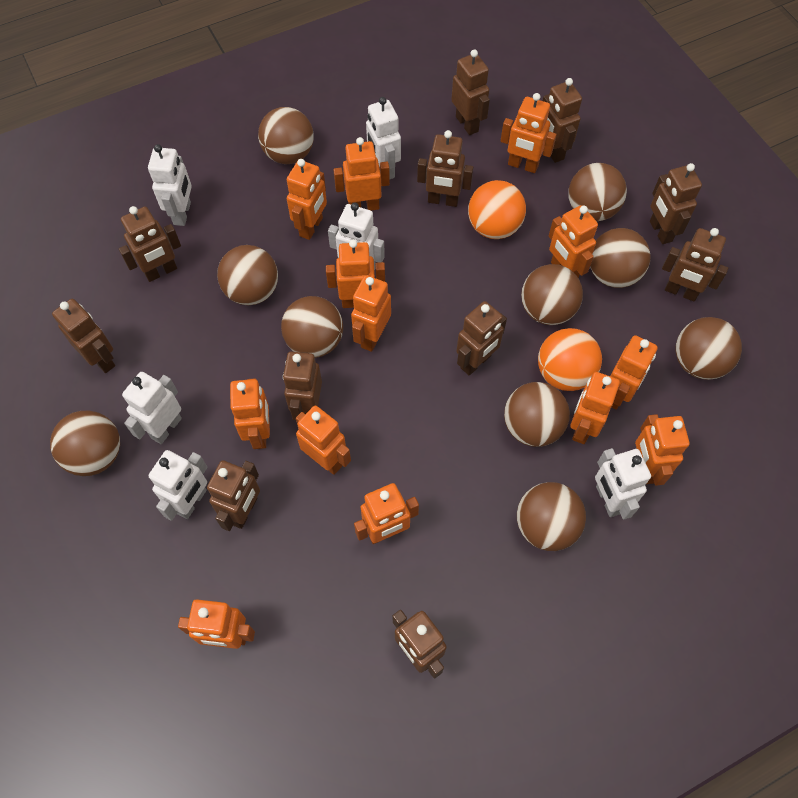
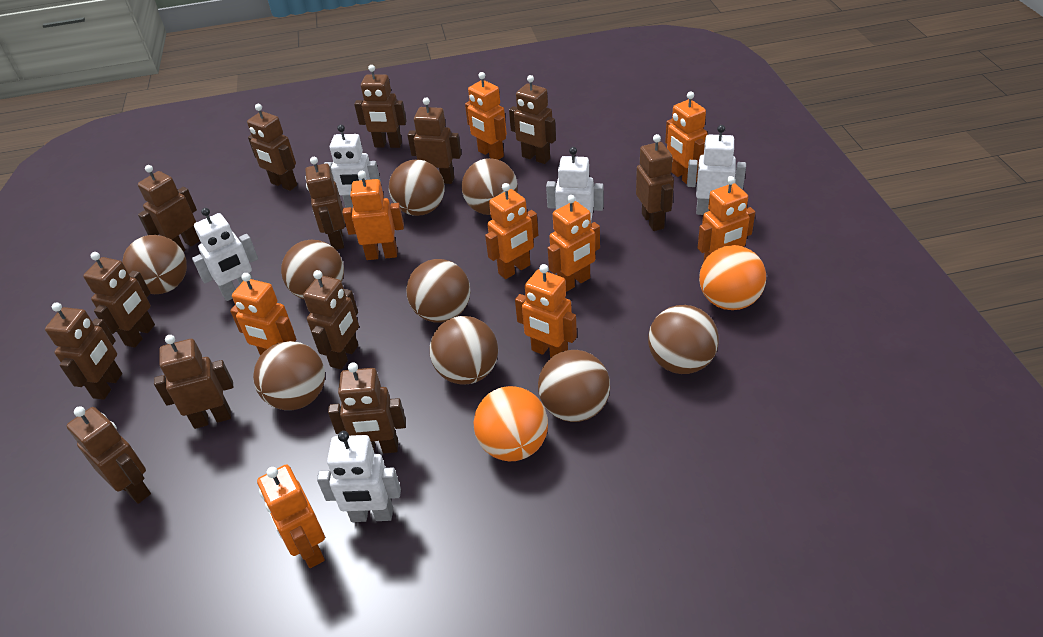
brown ball: [50,411,120,476] [217,245,278,305] [258,107,314,164] [281,296,343,358] [504,382,570,447] [517,482,586,551] [521,264,583,325] [568,163,627,221] [590,228,650,288] [676,317,742,380] = 10 -> [122,235,187,294] [253,341,325,410] [281,240,344,299] [389,160,445,216] [406,259,470,323] [430,316,498,385] [462,158,518,215] [538,350,610,422] [648,305,719,374] = 9
brown robot: [52,299,115,373] [119,206,181,282] [207,460,260,531] [283,351,322,420] [392,610,447,679] [417,130,473,207] [451,49,490,135] [456,301,507,376] [543,78,582,163] [650,163,702,244] [662,228,728,301] = 11 -> [45,303,122,400] [67,406,151,504] [83,252,155,348] [138,165,200,252] [154,335,233,429] [247,104,297,191] [303,270,359,369] [305,157,345,250] [328,362,406,453] [354,65,407,148] [407,97,461,184] [509,75,556,164] [636,134,674,231] = 13
orange robot: [178,599,255,649] [230,378,270,449] [287,159,327,240] [296,405,351,475] [326,240,385,308] [334,137,390,211] [351,275,391,352] [354,483,419,544] [501,93,557,173] [549,205,598,278] [570,372,620,444] [610,335,658,410] [635,414,690,486] = 13 -> [230,273,296,356] [257,464,325,568] [342,171,404,260] [465,72,507,160] [485,183,538,279] [515,264,577,358] [548,195,600,292] [665,91,708,184] [698,176,755,263] = 9
white robot: [122,372,182,444] [148,144,192,226] [149,450,207,521] [328,203,385,271] [366,97,401,179] [595,448,651,520] = 6 -> [192,208,258,301] [317,431,401,522] [324,125,381,210] [546,147,603,223] [687,125,746,215] = 5

